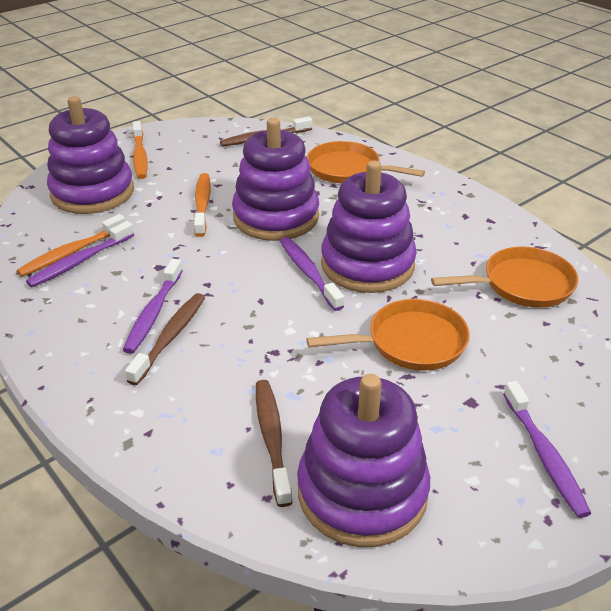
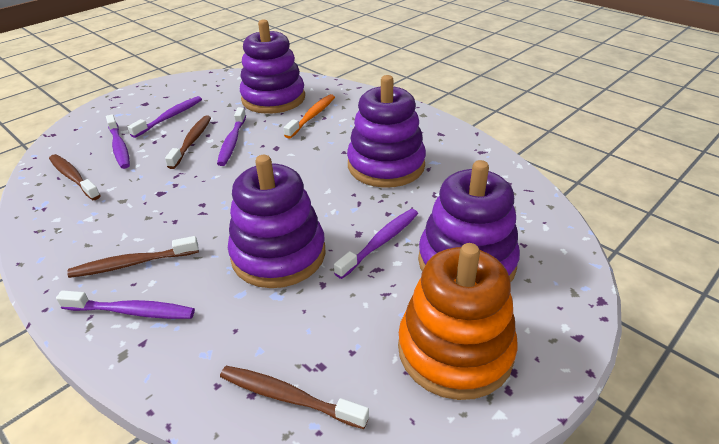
brown toothbrush: [125,293,205,385] [220,117,312,147] [256,380,292,507] = 3 -> [49,154,101,200] [67,236,199,278] [165,116,211,169] [220,366,369,429] = 4
orange pan: [306,299,470,371] [307,141,425,183] [431,246,578,308] = 3 -> none = 0
orange stacking toy: none = 0 -> [398,243,518,400] = 1
orange toothbrush: [17,214,126,277] [133,121,148,179] [194,173,211,237] = 3 -> [284,94,335,139] = 1
purple toothbrush: [26,221,134,287] [123,259,183,354] [280,237,344,311] [503,381,591,518] = 4 -> [56,290,195,319] [106,114,130,169] [128,96,202,138] [217,107,246,166] [334,209,418,279] = 5

